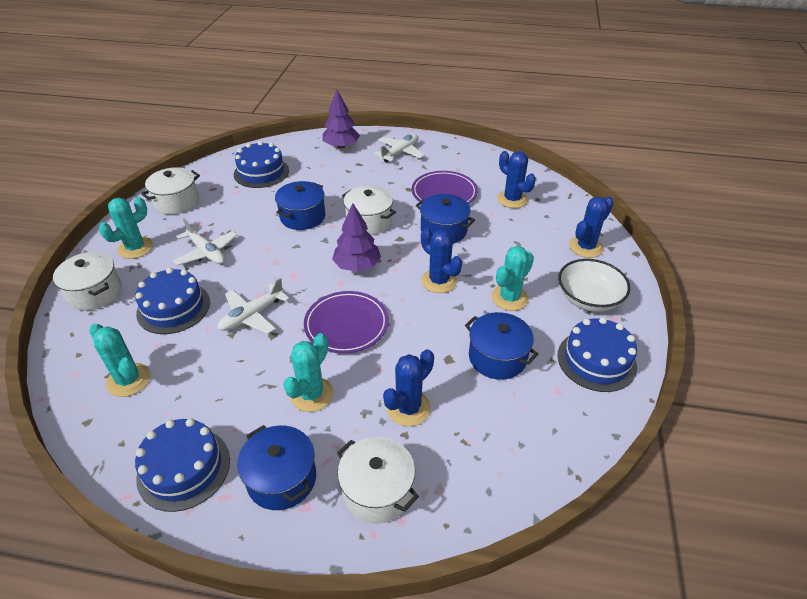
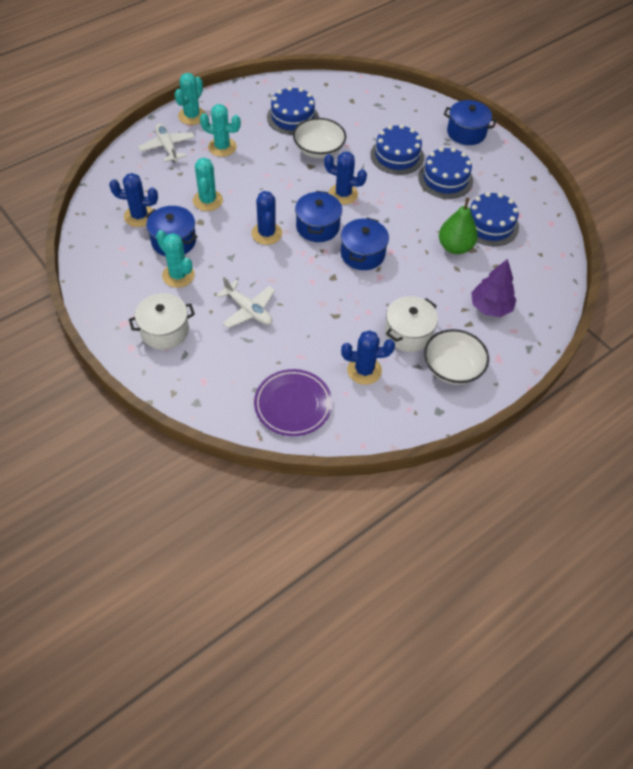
green pear: none = 0 -> [439,198,478,254] = 1
purple plate: [304,291,389,354] [412,171,478,204] = 2 -> [254,369,332,436] = 1
purple tree: [322,89,360,149] [332,203,381,272] = 2 -> [471,259,516,317] = 1
white bowl: [558,259,630,312] = 1 -> [293,118,346,158] [424,329,489,385] = 2
white plane: [173,218,238,265] [218,278,290,334] [374,134,425,162] = 3 -> [138,123,195,162] [217,277,275,328] = 2
white pot: [53,252,122,311] [141,167,200,214] [337,437,419,524] [342,186,396,235] = 4 -> [129,293,195,350] [385,296,438,352] = 2

